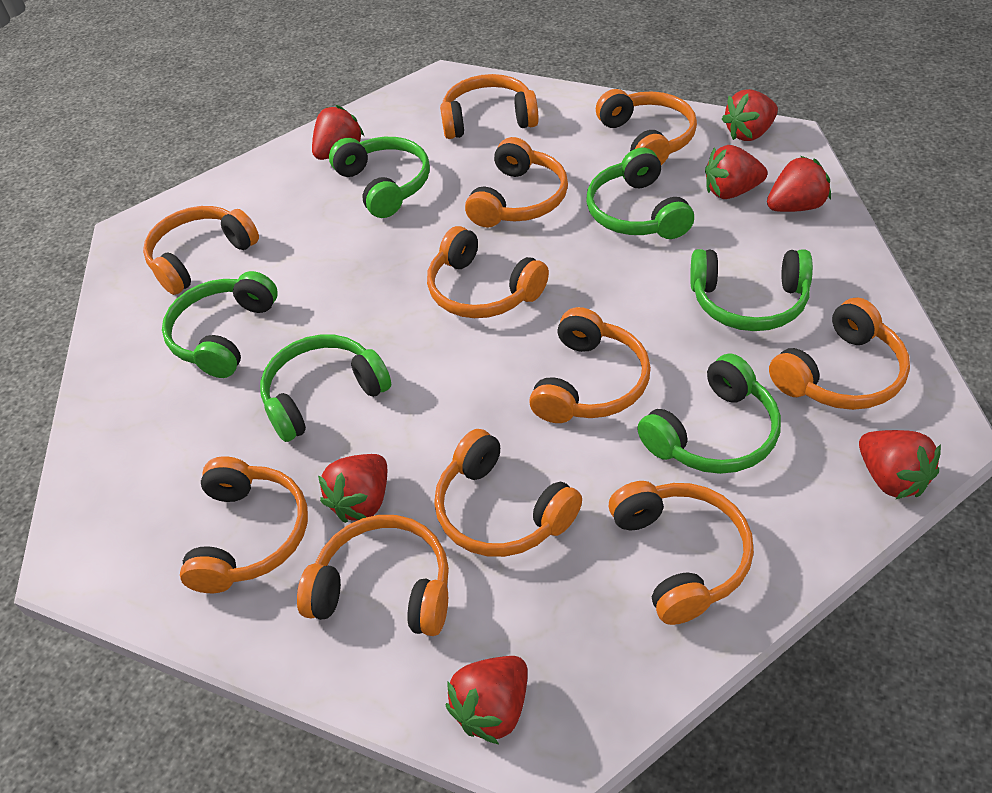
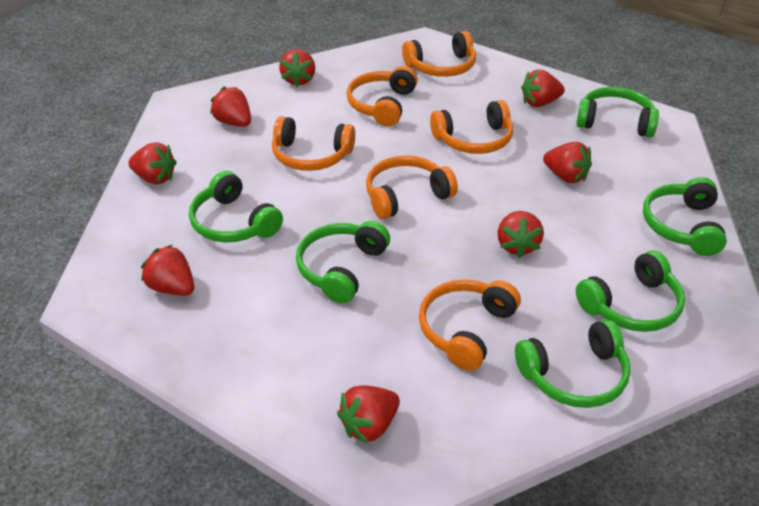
orange headphones: [143,206,259,295] [180,456,308,593] [297,515,449,636] [427,226,549,318] [434,429,582,557] [440,74,539,139] [465,137,568,228] [529,307,651,423] [596,89,697,165] [609,481,754,625] [769,298,910,410] = 11 -> [272,116,355,171] [347,66,418,126] [366,155,458,219] [402,31,476,77] [419,279,521,371] [430,100,513,154] = 6
red strawberry: [312,105,364,160] [318,454,387,523] [446,656,528,744] [705,145,767,199] [722,89,778,141] [767,156,831,212] [859,430,941,500] = 7 -> [128,142,177,184] [141,245,194,296] [210,86,251,127] [279,49,315,87] [337,385,400,444] [497,211,544,258] [521,69,565,107] [543,142,592,183] = 8

